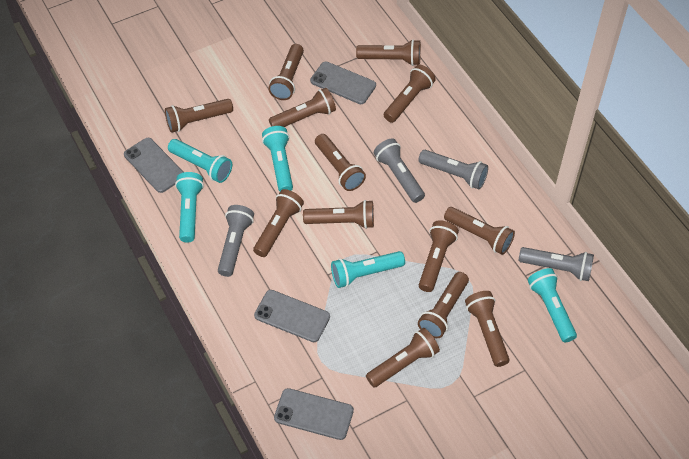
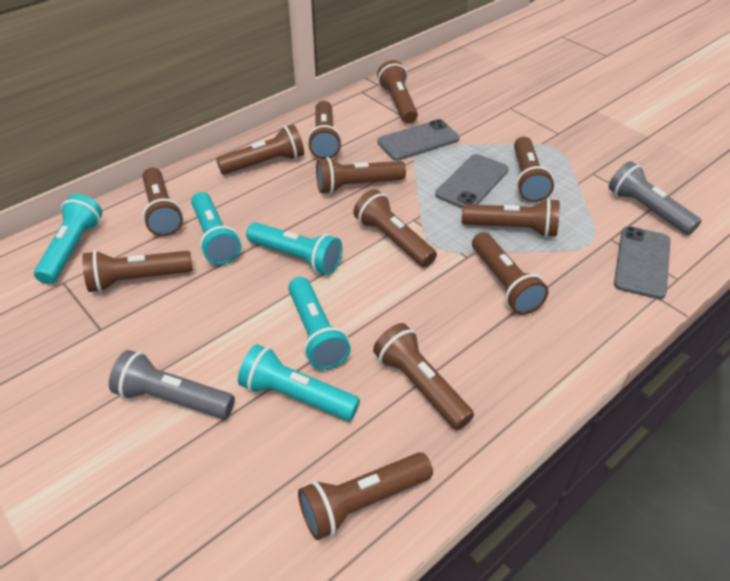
brown flashlight: [165,99,233,133] [253,189,304,257] [268,44,304,100] [269,88,336,127] [303,200,374,229] [315,134,366,191] [356,39,421,66] [366,328,440,387] [384,65,436,123] [418,272,469,338] [419,220,459,292] [444,207,515,255] [465,291,510,367] = 13 -> [82,250,193,292] [142,168,183,236] [216,124,304,175] [298,452,433,540] [307,101,342,159] [316,157,406,194] [353,189,437,267] [373,323,474,430] [377,60,418,124] [462,198,560,237] [472,232,549,315] [514,137,554,202] = 12
grey flashlight: [218,205,254,277] [374,138,425,203] [418,150,488,189] [519,247,594,281] = 4 -> [109,350,235,419] [609,161,701,235] = 2
grey phone: [124,138,184,193] [254,290,330,342] [274,388,354,440] [310,61,376,104] = 4 -> [377,119,460,161] [435,154,509,208] [614,226,671,299] = 3

